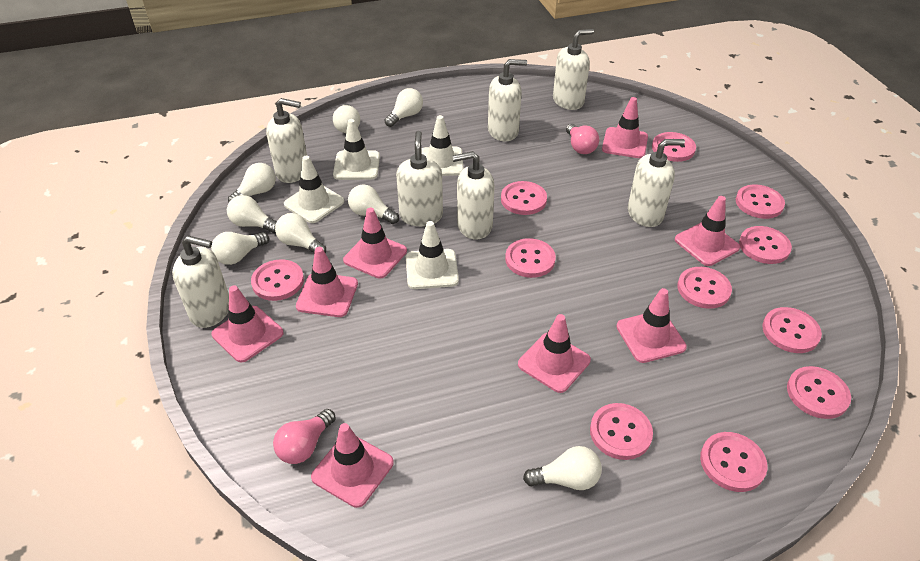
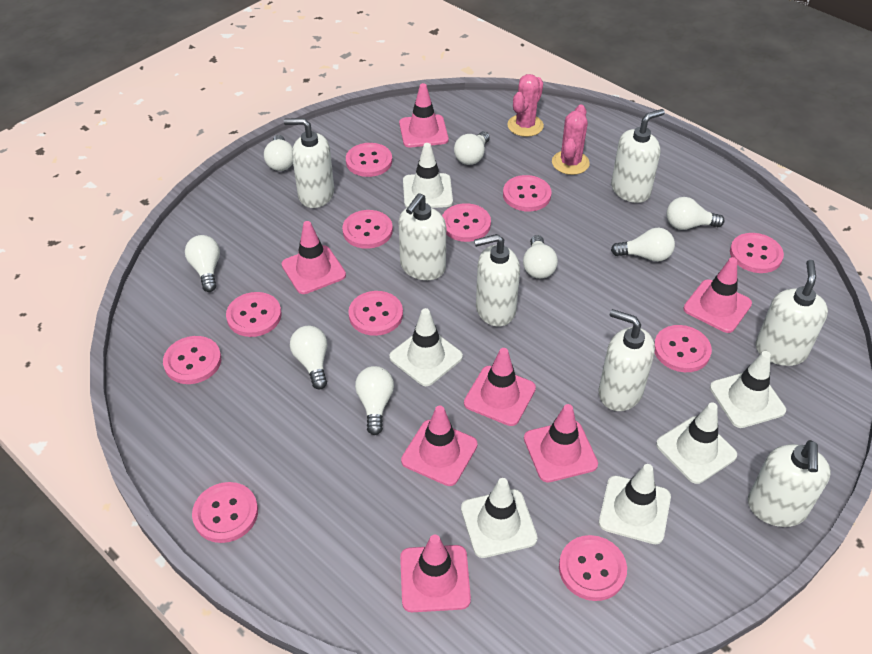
pink cactus: none = 0 -> [507,74,544,137] [552,105,590,175] = 2
pink light bulb: [273,409,336,464] [566,124,599,154] = 2 -> none = 0
pink traffic cone: [212,285,284,363] [296,247,358,317] [311,423,394,508] [343,208,407,279] [518,314,591,393] [602,97,648,158] [616,288,687,363] [675,196,740,266] = 8 -> [282,221,346,294] [399,83,449,147] [400,535,471,612] [401,406,478,486] [464,348,536,426] [524,404,598,482] [683,257,752,333] = 7
white traffic cone: [284,156,344,223] [333,119,380,180] [406,221,459,289] [421,115,464,176] = 4 -> [389,308,463,386] [403,143,453,208] [461,478,538,558] [599,464,671,544] [656,403,737,484] [710,351,786,428] = 6

